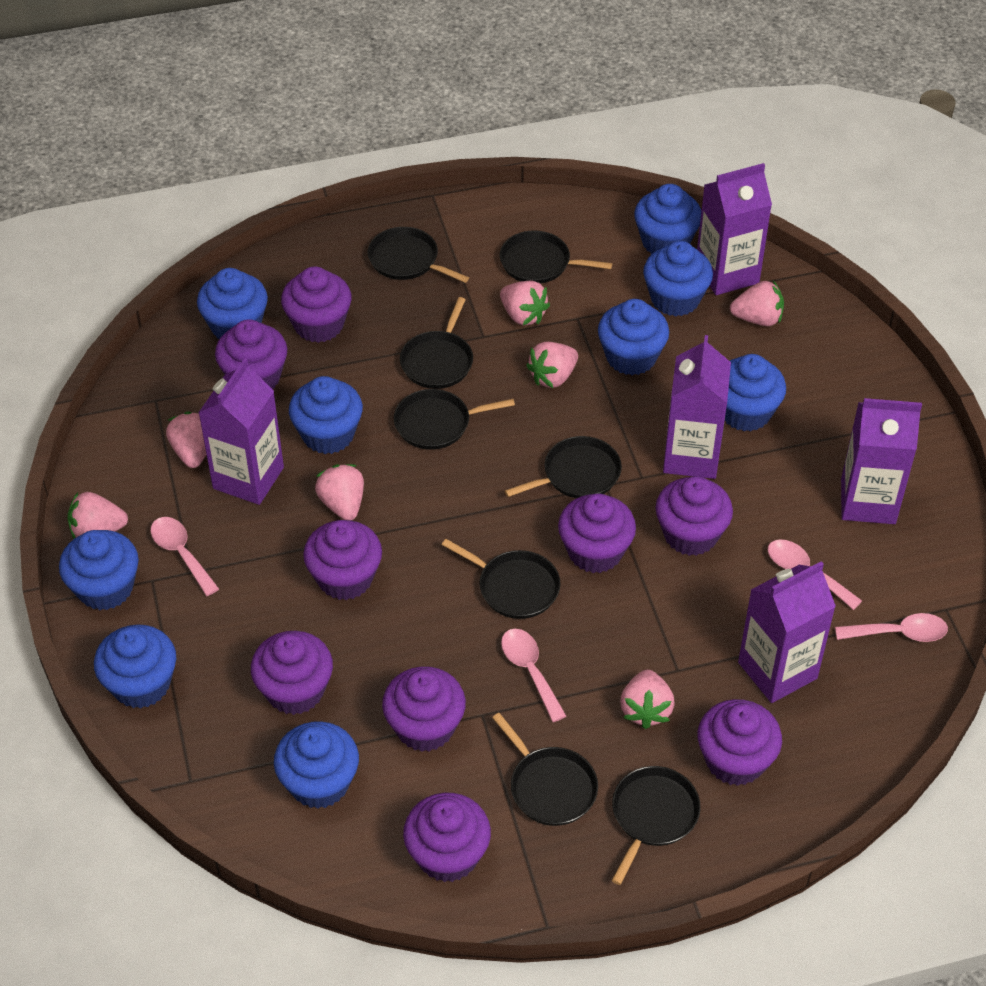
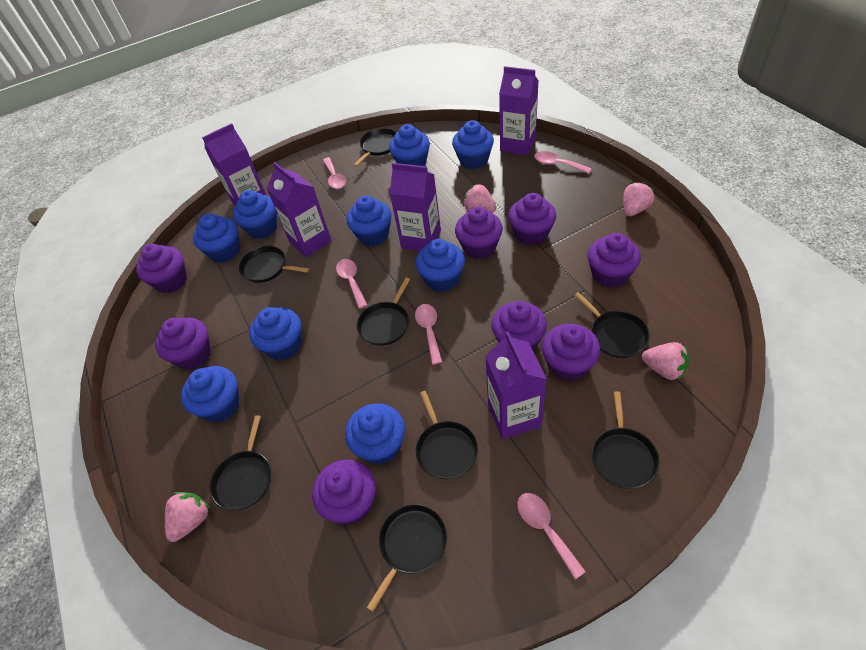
pink spoon: [150,517,219,596] [501,629,566,722] [768,540,862,610] [835,613,948,642] = 4 -> [323,157,346,189] [336,259,367,309] [415,304,442,365] [517,493,586,579] [534,151,592,174] = 5
pink strawberry: [67,492,128,539] [166,412,207,468] [315,464,364,520] [500,280,550,325] [526,342,578,388] [620,670,674,729] [730,281,784,326] = 7 -> [165,492,210,542] [463,183,496,213] [623,182,655,216] [642,342,689,380] = 4
purple cupcake: [215,319,287,389] [251,631,333,715] [281,267,352,343] [303,520,382,600] [382,666,466,752] [403,793,491,882] [558,493,636,573] [656,476,733,556] [698,699,782,786] = 9 -> [136,244,187,293] [155,318,211,370] [312,459,376,524] [455,207,503,259] [491,301,547,351] [508,193,556,245] [542,324,600,381] [588,233,641,288] = 8

